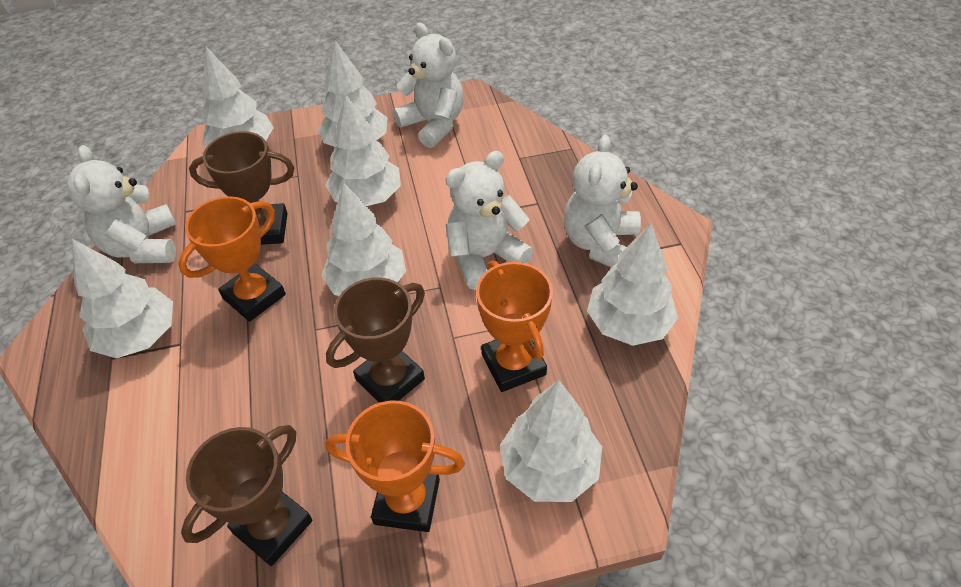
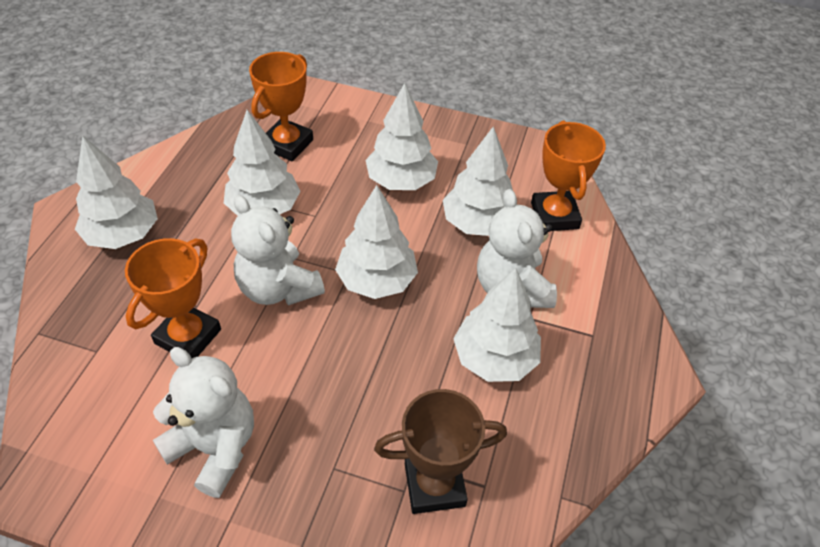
brown trophy: [181,425,312,566] [189,131,294,245] [326,277,425,403] = 3 -> [374,389,507,514] = 1
white teddy bear: [67,145,176,263] [393,23,464,148] [445,151,533,290] [564,135,641,268] = 4 -> [153,347,254,498] [231,195,325,305] [477,189,557,308] = 3
white tree: [72,239,173,359] [201,47,274,147] [318,41,387,147] [321,182,406,296] [325,94,401,206] [500,380,602,502] [587,223,678,346] = 7 -> [75,135,158,249] [224,110,300,216] [335,185,418,299] [365,83,438,190] [443,126,518,236] [453,268,541,382] = 6

